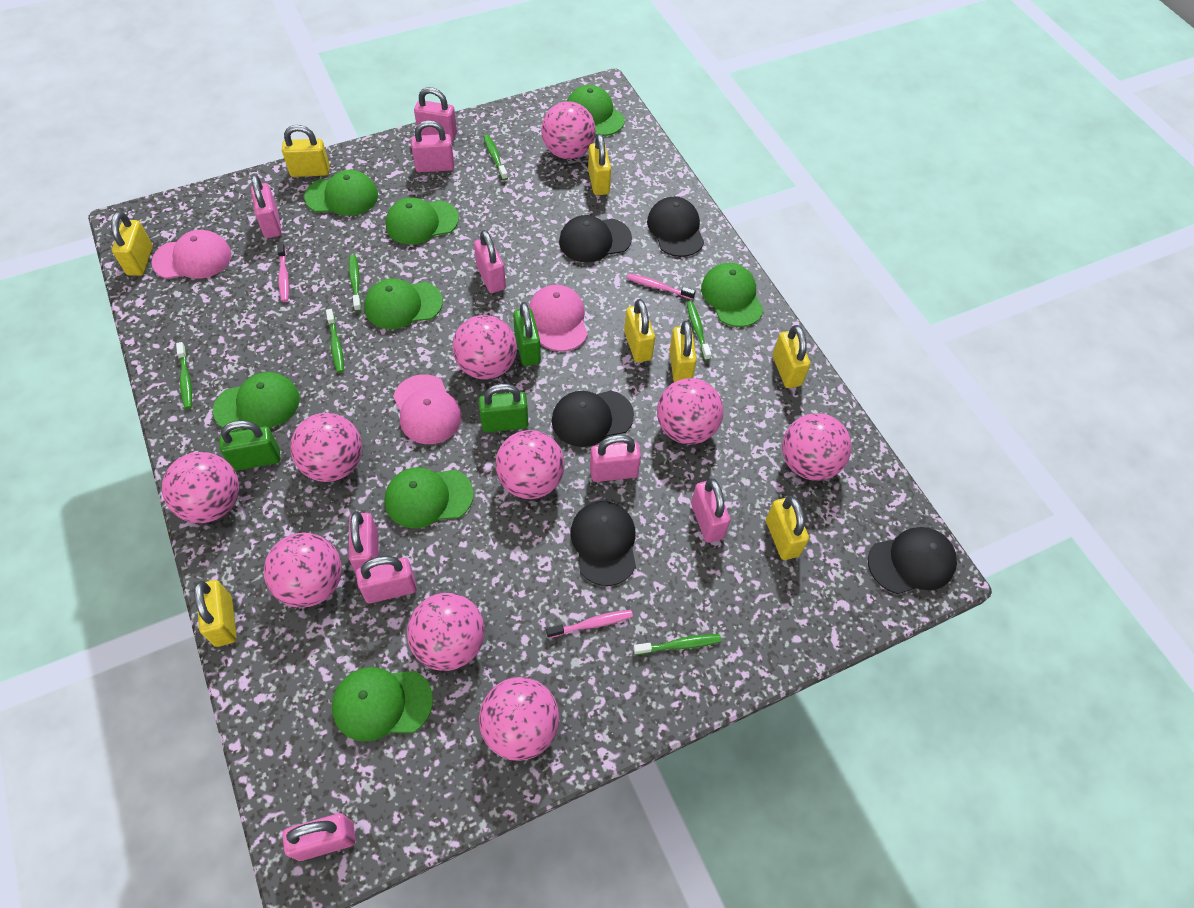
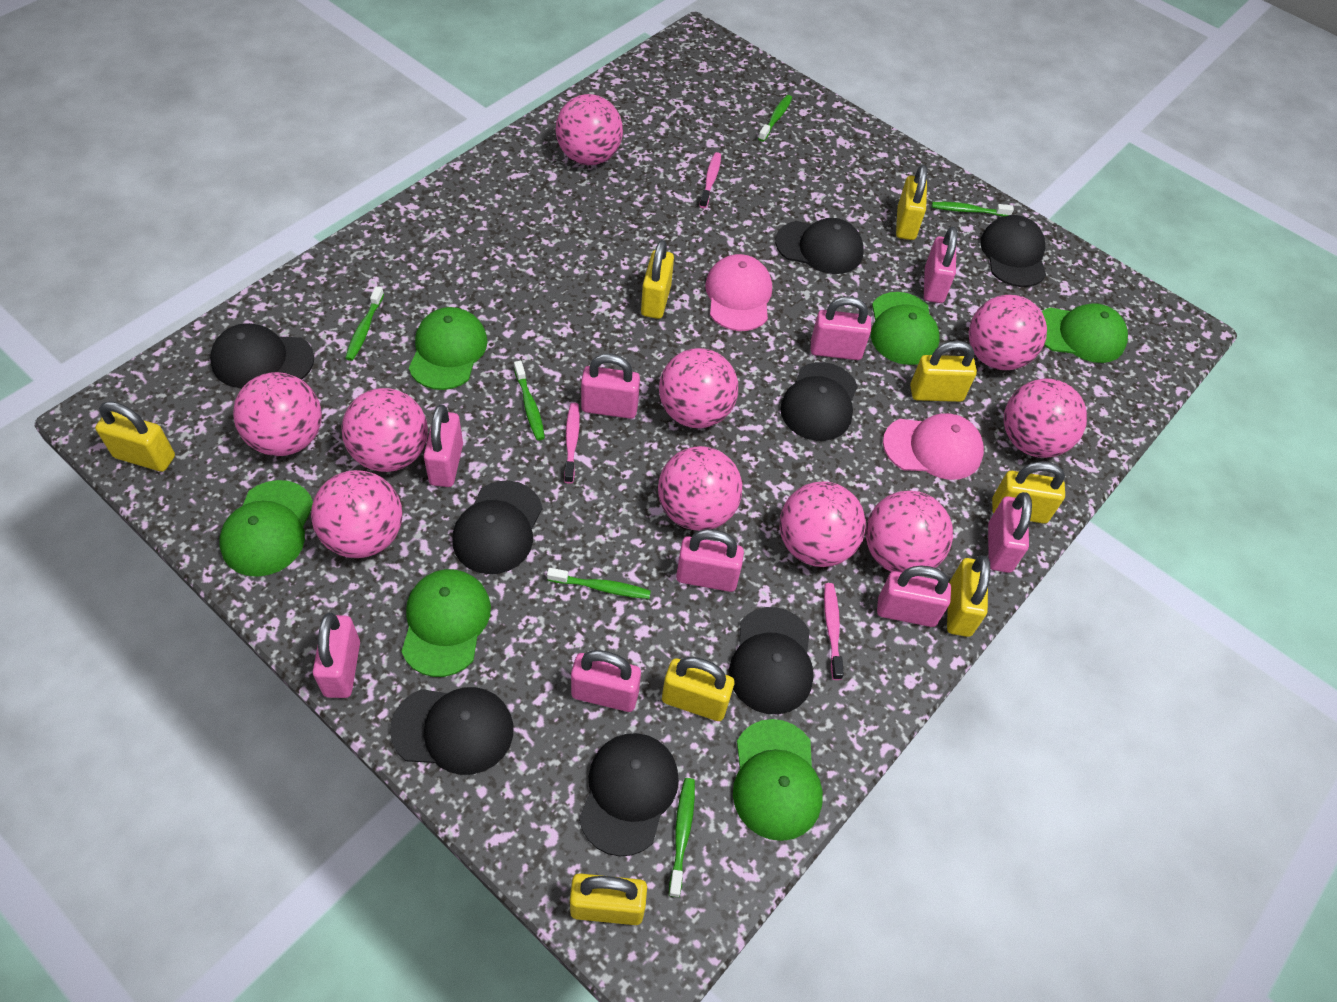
black cap: [552,390,634,447] [559,215,632,263] [570,501,636,586] [647,197,704,257] [868,527,957,594] = 5 -> [210,323,314,388] [390,687,514,775] [452,481,542,574] [579,733,679,856] [729,607,813,714] [775,218,864,274] [780,362,858,441] [980,215,1046,287] = 8
green cap: [213,372,300,432] [304,170,378,216] [332,667,433,742] [364,278,443,329] [385,197,459,245] [385,467,474,528] [567,85,625,136] [701,263,764,327] = 8 -> [219,480,313,577] [401,569,491,677] [409,307,488,390] [733,719,823,841] [871,292,940,365] [1042,303,1128,363] = 6
green padlock: [219,420,280,471] [479,384,529,432] [513,302,541,366] = 3 -> none = 0
pink cap: [151,230,231,279] [393,374,462,444] [529,285,588,351] = 3 -> [705,254,772,331] [883,413,984,480] = 2

